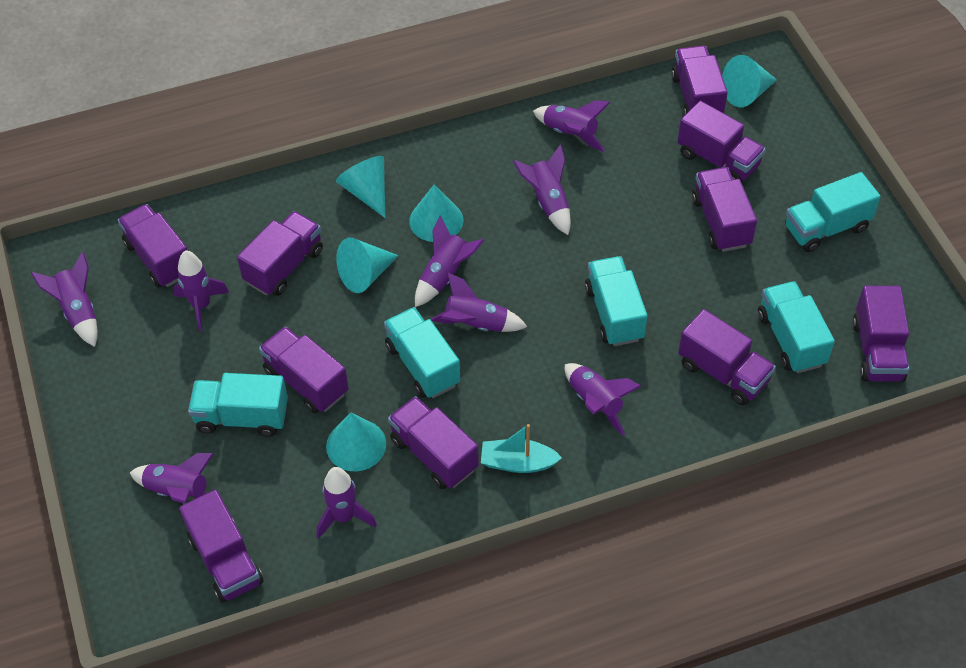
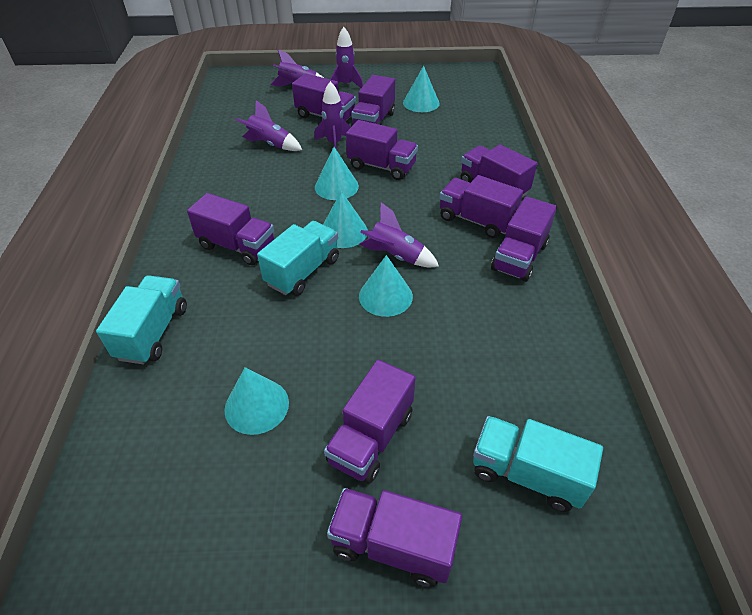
purple rocket: [31,252,98,347] [130,453,214,504] [173,250,229,331] [317,467,377,539] [415,215,484,307] [431,272,527,332] [513,144,571,235] [533,100,610,152] [565,363,641,436] = 9 -> [235,100,302,151] [270,49,324,87] [315,81,351,150] [330,27,363,88] [359,202,439,267] = 5
purple truck: [118,204,188,288] [179,490,264,603] [237,211,323,296] [259,327,349,414] [388,396,479,489] [671,46,728,116] [678,101,766,182] [678,309,776,405] [692,167,757,252] [852,286,909,382] = 10 -> [187,193,274,265] [292,73,356,121] [324,360,416,484] [327,488,462,587] [346,120,418,180] [351,75,395,127] [440,175,523,238] [461,145,537,197] [491,196,557,282] = 9
turquoise boat: [481,424,562,473] = 1 -> none = 0
turquoise truck: [188,373,288,437] [384,307,460,398] [585,256,648,346] [758,281,835,373] [785,172,881,252] = 5 -> [96,275,187,364] [257,221,339,296] [473,416,603,512] = 3

